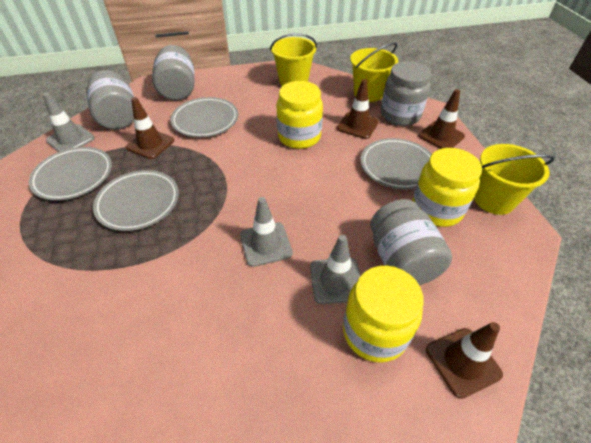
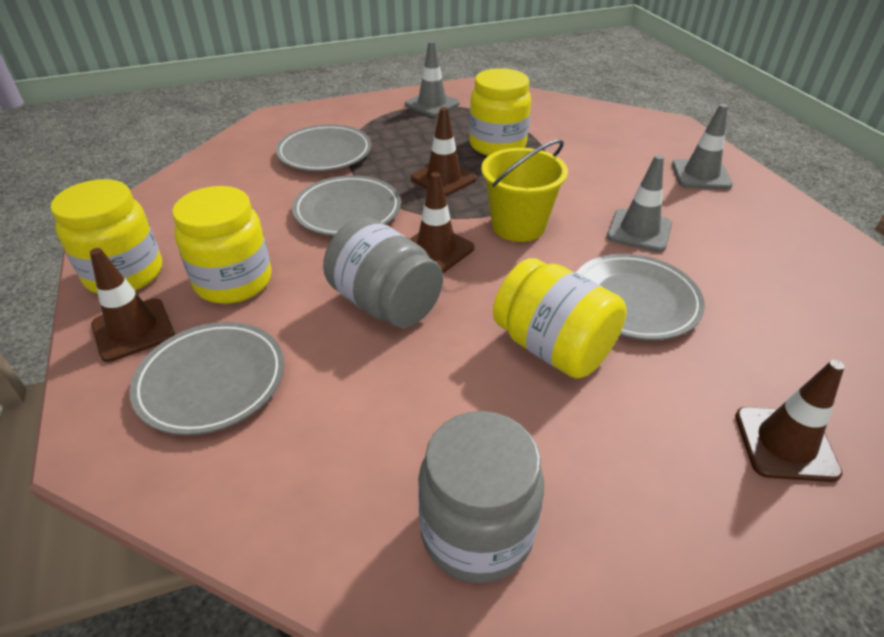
grey jar: [86,70,134,130] [152,45,195,101] [370,199,452,285] [381,61,431,126] = 4 -> [323,218,443,328] [418,411,544,584] = 2
yellow bucket: [270,33,317,86] [350,43,398,102] [474,144,554,215] = 3 -> [481,139,568,242] = 1
yellow jar: [277,81,323,149] [343,266,424,363] [412,148,482,227] = 3 -> [50,179,162,294] [172,186,272,304] [469,68,531,156] [493,258,627,378] = 4

